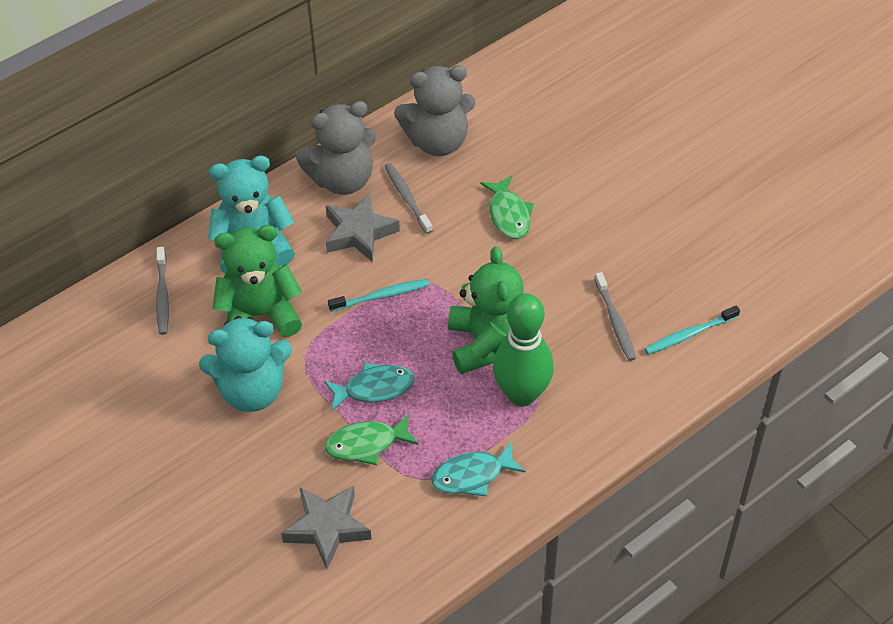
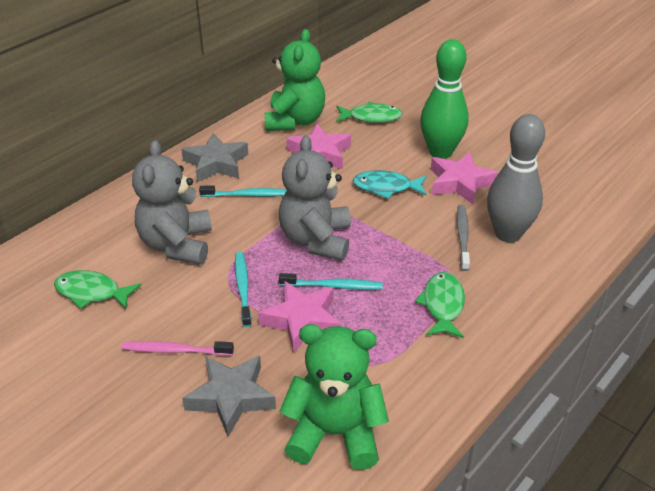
green fish: [325,413,418,465] [480,176,534,239] = 2 -> [54,270,141,309] [336,102,402,123] [415,272,465,338] = 3
grey bowling pin: none = 0 -> [487,114,545,242] = 1
grey toothbrush: [156,247,169,335] [385,163,433,234] [595,272,636,361] = 3 -> [457,205,470,271] = 1
pink star: none = 0 -> [258,281,341,353] [286,124,351,169] [431,152,498,205] = 3
pink toothbrush: none = 0 -> [122,341,234,356] = 1
turquoise fish: [324,362,415,411] [431,441,526,496] = 2 -> [353,170,427,199] = 1
turquoise teddy bear: [199,316,292,412] [208,156,295,273] = 2 -> none = 0
turquoise toothbrush: [328,279,430,312] [644,305,740,355] = 2 -> [199,186,287,197] [235,252,251,327] [279,273,383,290] = 3

